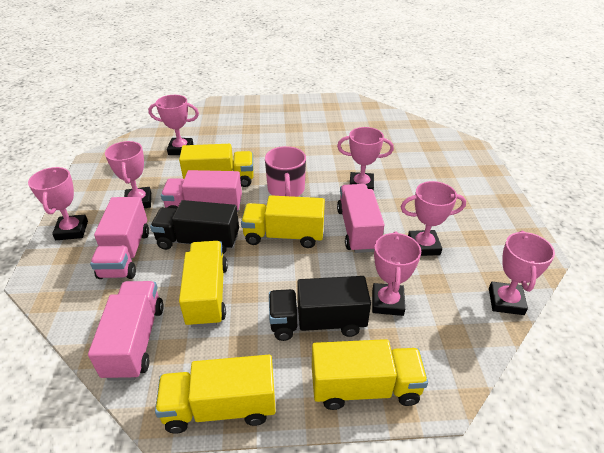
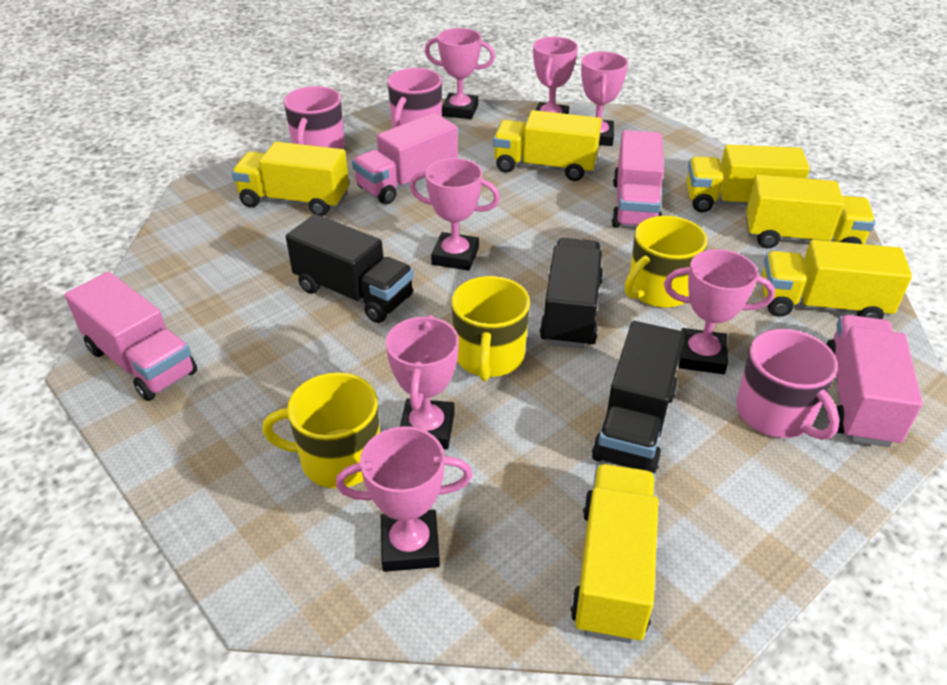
black truck: [150,200,239,254] [269,276,371,341] = 2 -> [286,214,414,323] [539,238,603,349] [592,321,684,473] = 3
pink mug: [265,146,306,197] = 1 -> [284,86,345,149] [387,68,442,128] [736,329,840,440] = 3
yellow mug: none = 0 -> [262,372,380,488] [451,276,530,381] [625,216,707,308] = 3
yellow truck: [155,355,276,434] [179,144,254,187] [179,241,228,328] [241,195,325,248] [312,339,428,410] = 5 -> [232,142,349,216] [493,110,602,181] [570,464,659,643] [686,145,810,213] [746,175,875,248] [762,240,912,319] = 6

